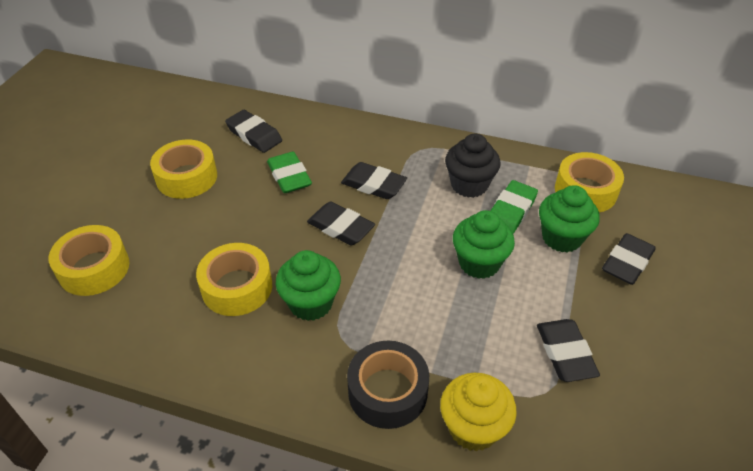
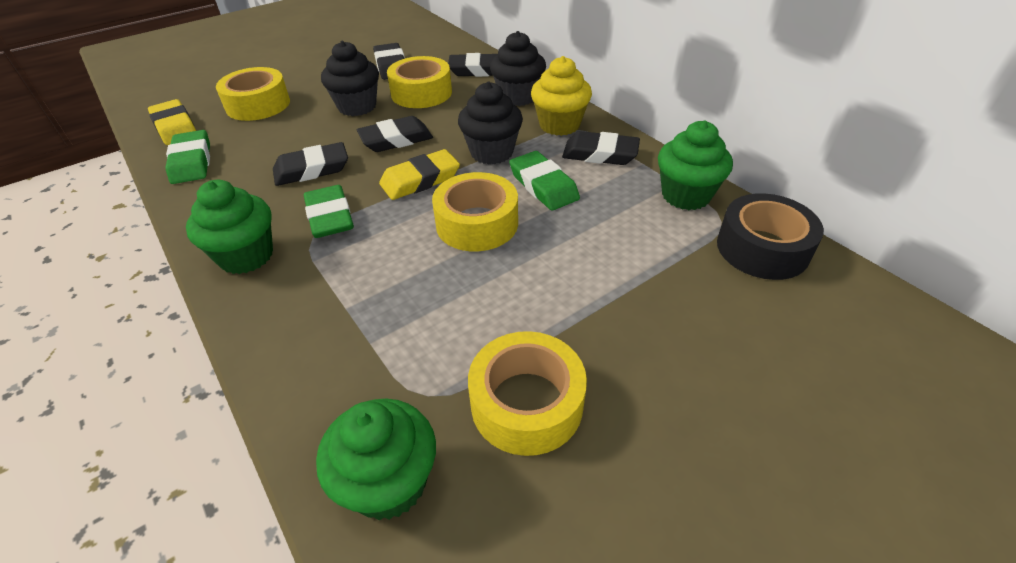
black cupcake: [445,133,500,198] = 1 -> [321,41,379,116] [458,82,523,164] [490,31,546,106] = 3
green eraser: [267,152,312,193] [490,180,538,234] = 2 -> [166,130,210,184] [304,185,354,238] [509,151,580,211] = 3
yellow eraser: none = 0 -> [148,99,196,145] [379,149,460,200] = 2

